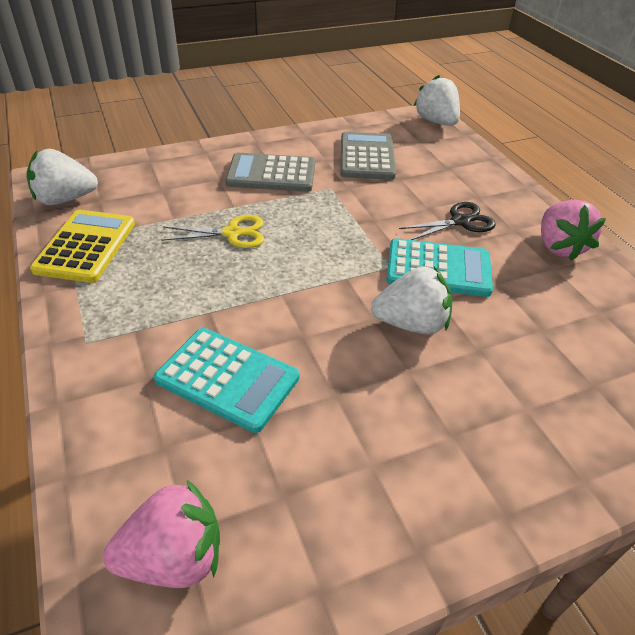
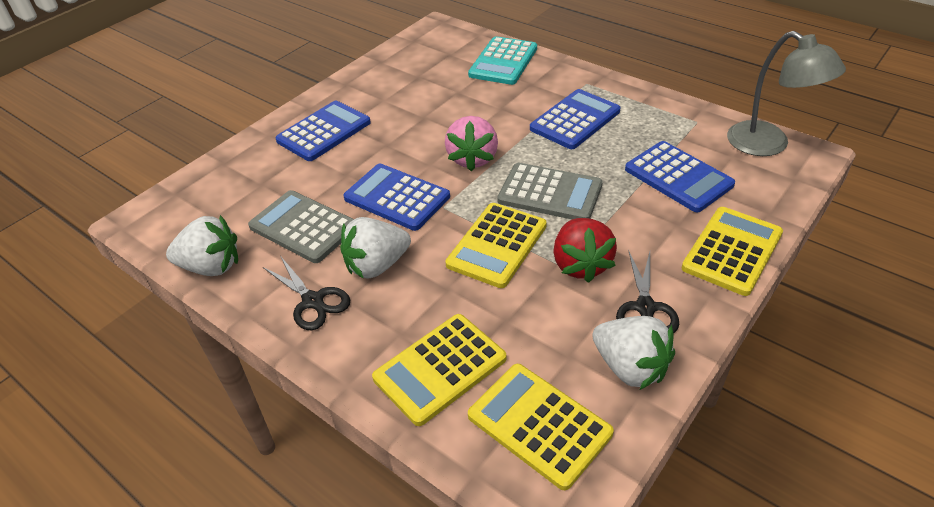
black scissors: [399,202,496,240] = 1 -> [263,256,350,330] [616,250,679,334] = 2
blue calculator: none = 0 -> [275,101,371,161] [343,164,450,231] [530,89,620,149] [625,141,735,212] = 4
grey lamp: none = 0 -> [727,31,846,156] = 1
pink strawberry: [103,479,220,588] [541,200,606,261] = 2 -> [445,116,498,171] = 1
red strawberry: none = 0 -> [554,218,617,283] = 1
turquoise calculator: [154,328,299,433] [386,238,493,297] = 2 -> [468,36,537,85] = 1
yellow calculator: [30,210,135,283] = 1 -> [372,314,506,426] [445,203,547,288] [468,364,614,490] [682,207,783,296] = 4
yellow scissors: [161,215,264,248] = 1 -> none = 0

